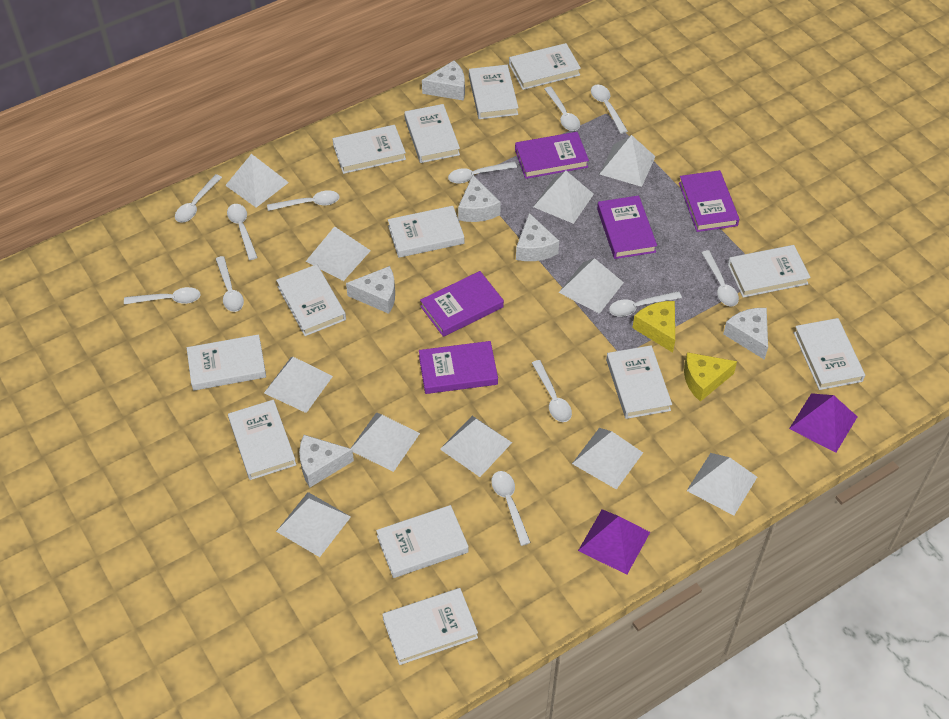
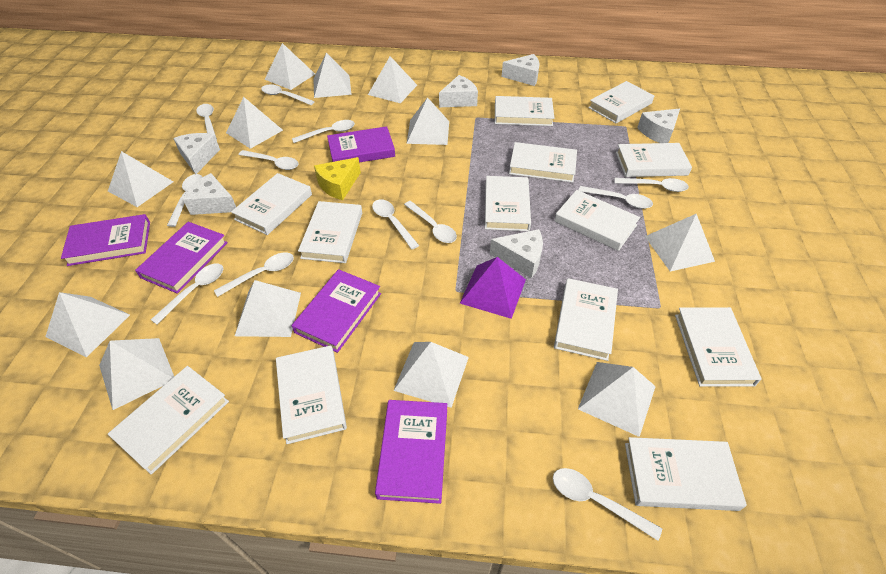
purple pyramid: [578,509,650,575] [789,393,858,453] = 2 -> [460,257,526,319] = 1
white pyramid: [225,154,289,208] [264,357,333,413] [276,492,351,557] [305,226,371,281] [350,412,420,472] [440,416,512,477] [533,171,594,224] [559,258,624,314] [572,428,643,490] [600,135,656,187] [687,453,757,516] = 11 -> [45,292,130,357] [99,338,174,410] [108,151,173,207] [226,97,283,149] [235,280,301,337] [265,43,315,90] [313,53,352,98] [368,56,417,103] [393,342,469,408] [406,97,449,145] [578,362,656,437] [645,214,715,272] = 12
yellow cheese: [632,301,675,353] [684,352,737,402] = 2 -> [314,157,361,200] = 1

